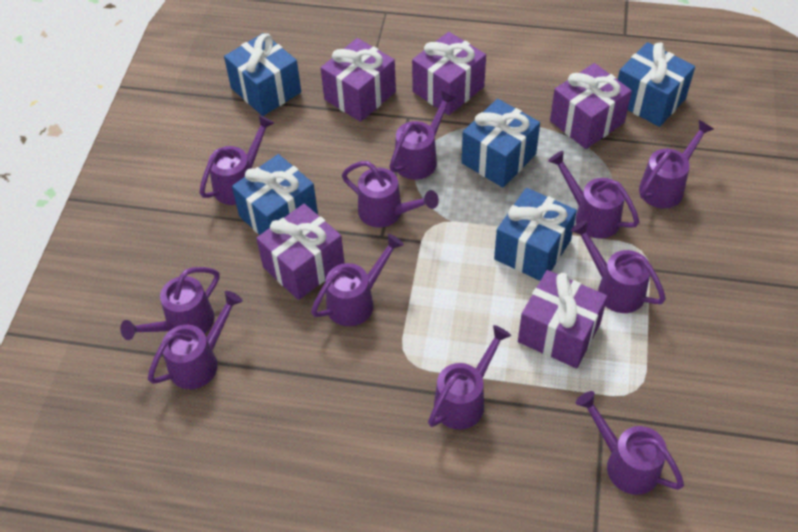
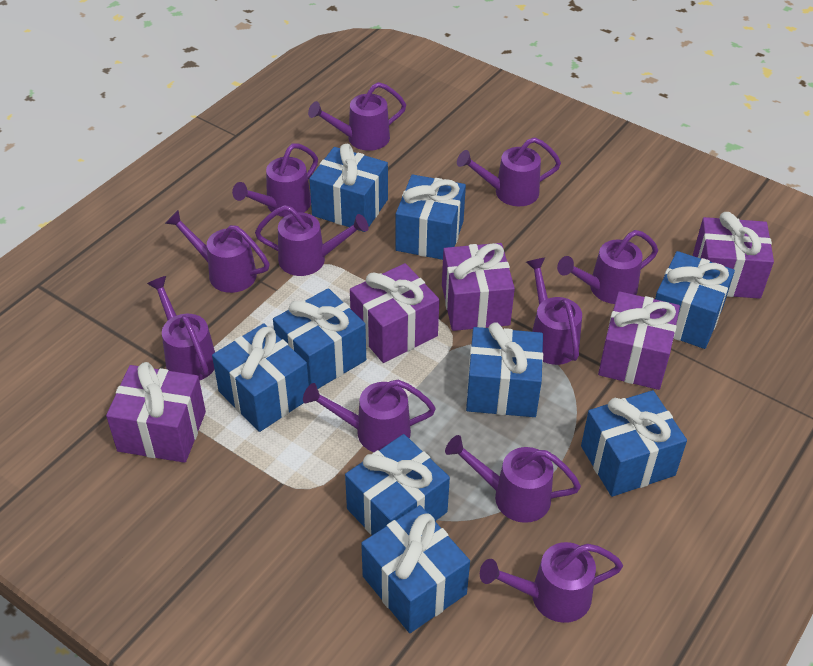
blue gift: [224,33,301,116] [232,154,318,235] [461,99,540,187] [494,188,577,281] [618,42,695,127] = 5 -> [212,323,309,432] [273,288,366,389] [309,144,388,232] [345,434,450,535] [361,505,470,633] [396,174,466,260] [466,322,543,417] [581,390,687,497] [655,251,735,349] = 9

